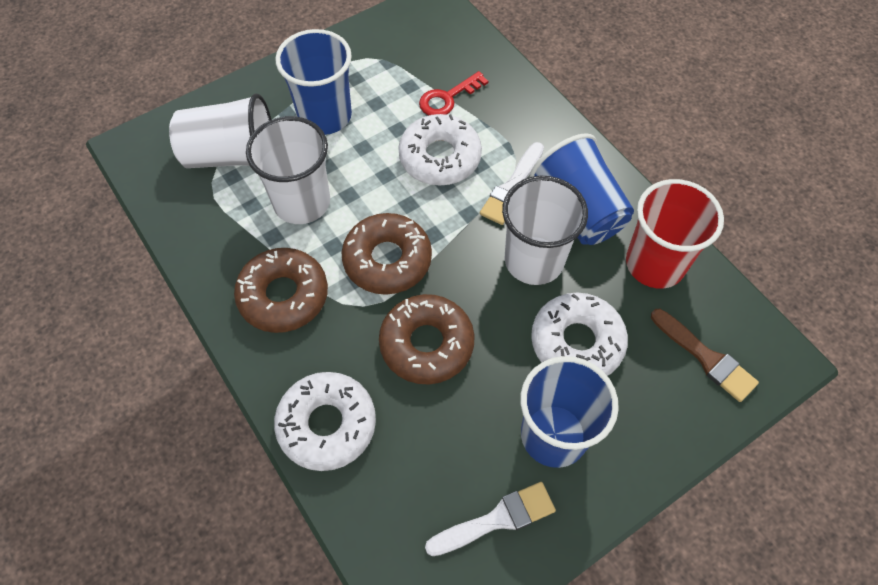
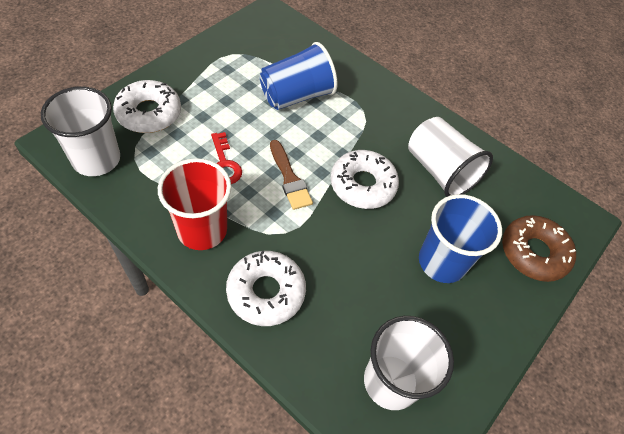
blue cup: [275,29,352,135] [520,356,619,468] [530,133,634,245] = 3 -> [260,42,338,110] [419,194,502,283] = 2
brown donut: [234,248,328,333] [341,213,432,295] [379,294,475,385] = 3 -> [502,215,576,282] = 1
white brush: [425,482,556,556] [480,142,544,225] = 2 -> none = 0

